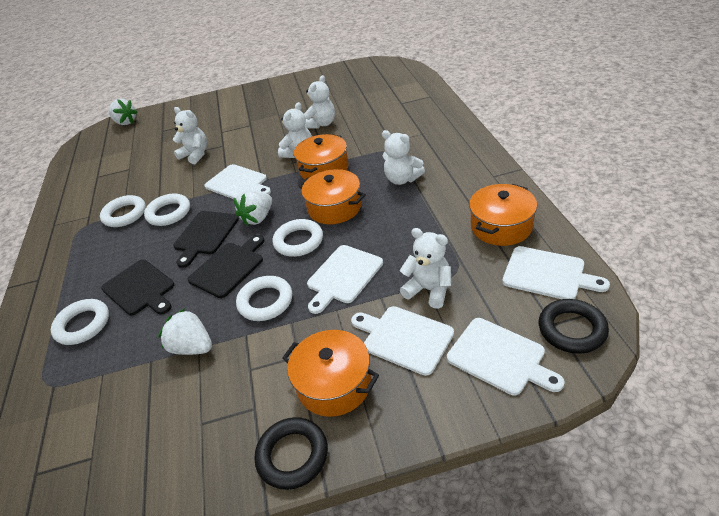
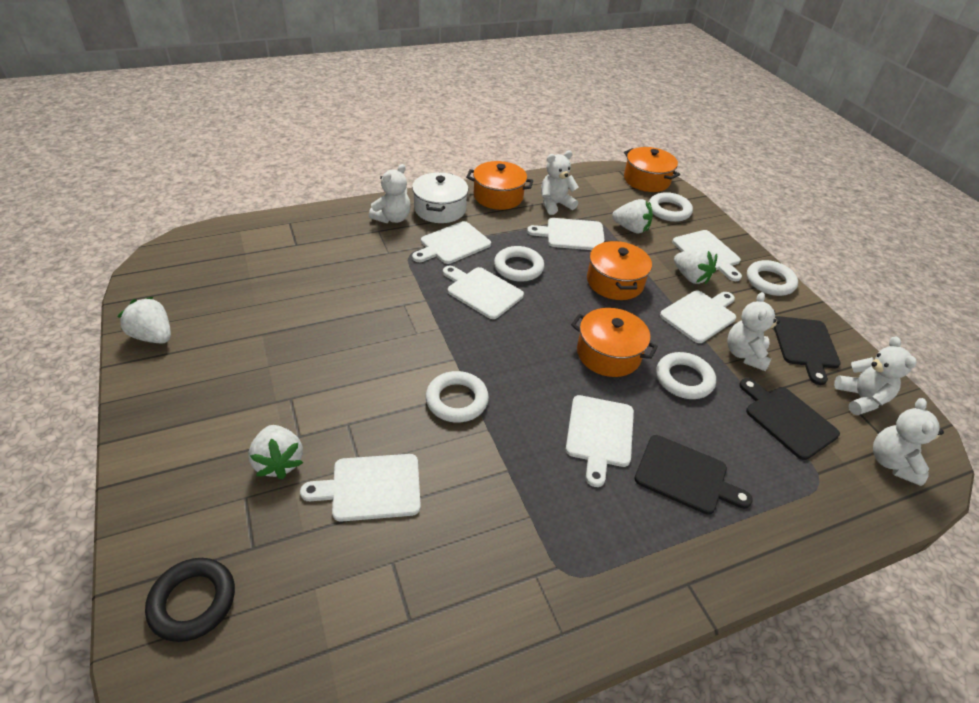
black ring: [255,417,328,490] [539,299,609,354] = 2 -> [145,558,235,642] = 1
white cutting board: [204,164,271,199] [307,245,383,314] [351,306,454,376] [447,318,565,395] [502,246,610,299] = 5 -> [300,454,421,522] [412,221,491,264] [443,266,524,319] [527,218,605,250] [566,395,634,487] [660,291,736,343] [672,230,742,281] = 7
white pot: none = 0 -> [412,172,468,223] = 1
white strawberry: [109,99,138,125] [158,308,212,355] [234,190,272,226] = 3 -> [117,297,171,343] [248,425,303,479] [612,199,653,233] [674,248,717,284] = 4

